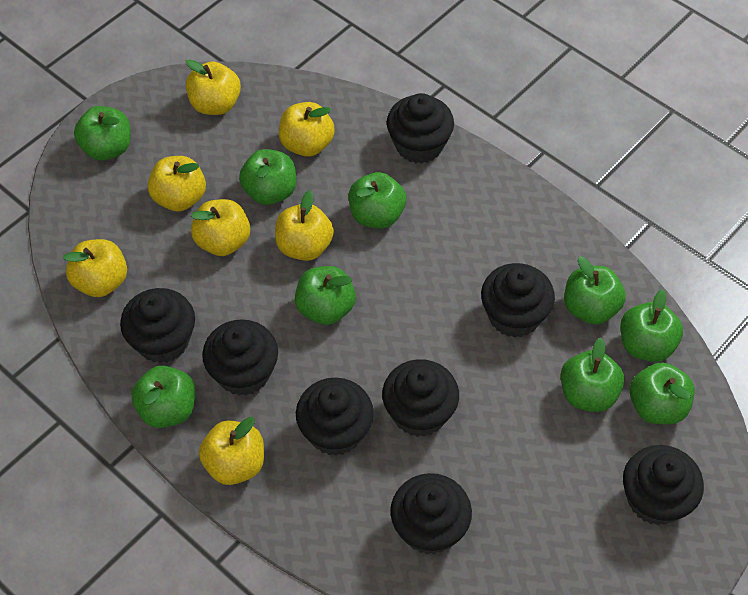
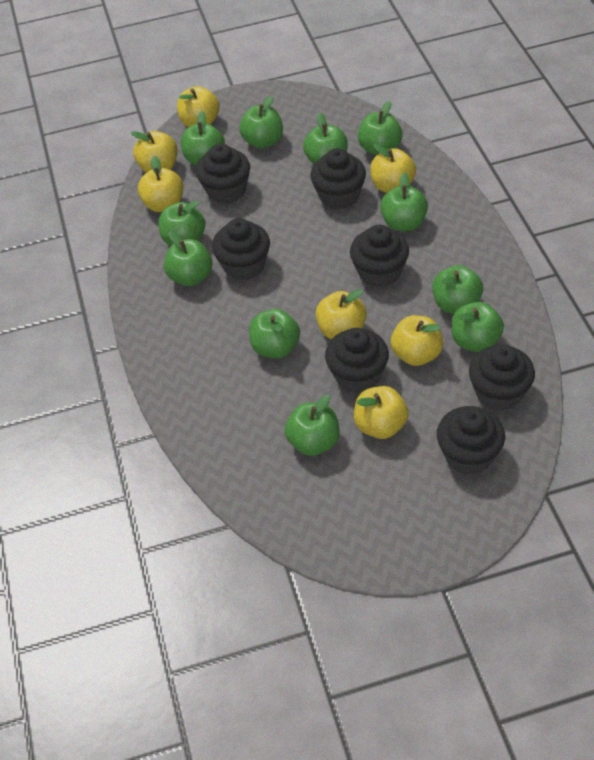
black cupcake: [120,288,195,363] [202,319,278,396] [296,378,374,456] [382,359,459,437] [387,93,454,164] [390,473,472,555] [481,263,555,338] [623,445,704,525] = 8 -> [196,144,250,204] [212,218,270,281] [310,148,366,209] [325,328,389,393] [350,225,409,288] [437,406,505,475] [469,345,535,411] = 7
green apple: [74,106,131,161] [131,366,196,428] [239,149,296,205] [295,266,356,325] [349,172,406,228] [561,338,625,412] [564,257,626,324] [620,289,683,362] [630,362,695,424] = 9 -> [159,201,206,246] [164,231,212,286] [181,111,225,166] [239,95,283,149] [249,309,300,358] [285,395,339,456] [303,113,348,164] [358,101,402,155] [380,172,428,231] [432,265,483,314] [452,302,504,352] = 11

